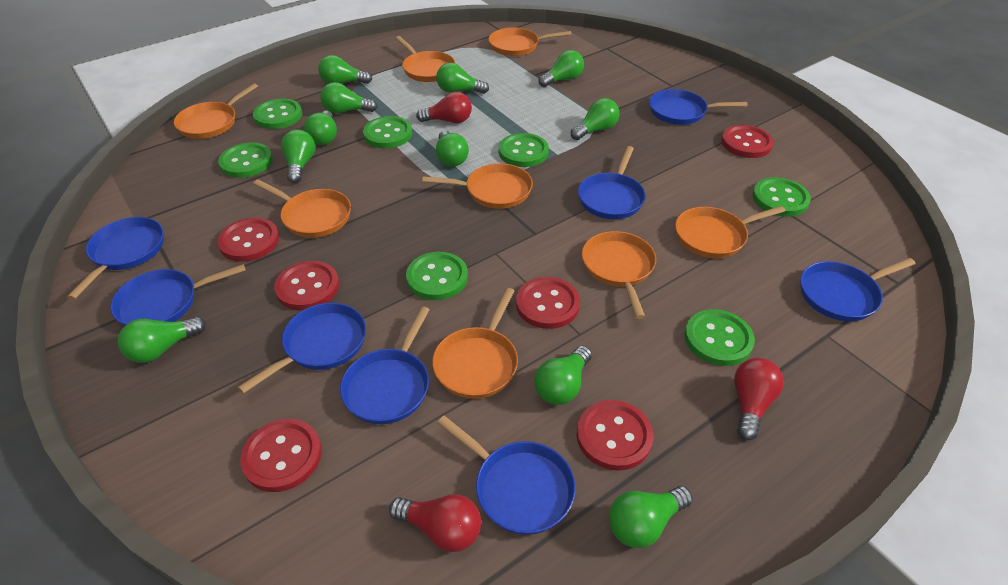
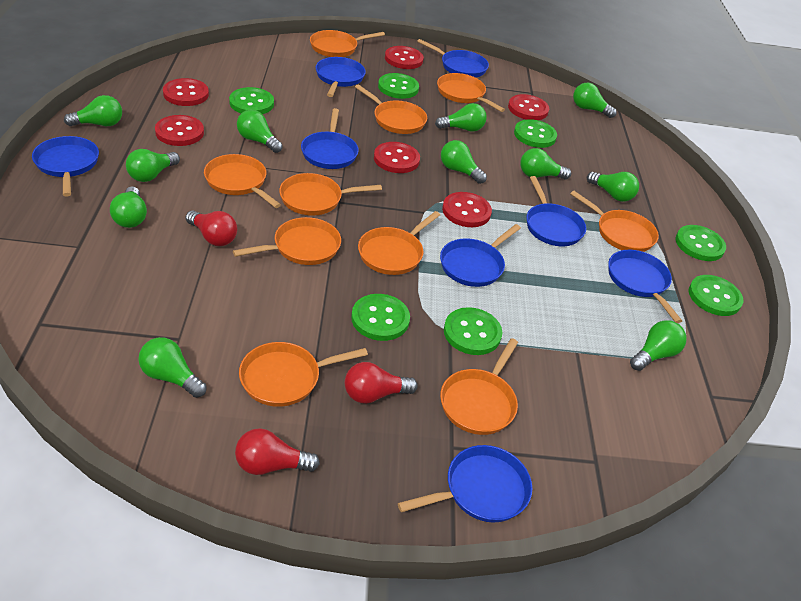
orange pan: [174,83,258,139] [253,180,351,238] [395,36,455,82] [422,163,533,209] [432,288,518,399] [489,28,571,56] [582,231,656,319] [675,206,785,258] = 8 -> [204,154,281,208] [233,217,341,265] [239,342,368,407] [279,173,382,216] [310,30,385,57] [355,84,427,134] [358,211,440,275] [437,73,505,112] [440,338,518,435] [570,191,659,252] = 10

